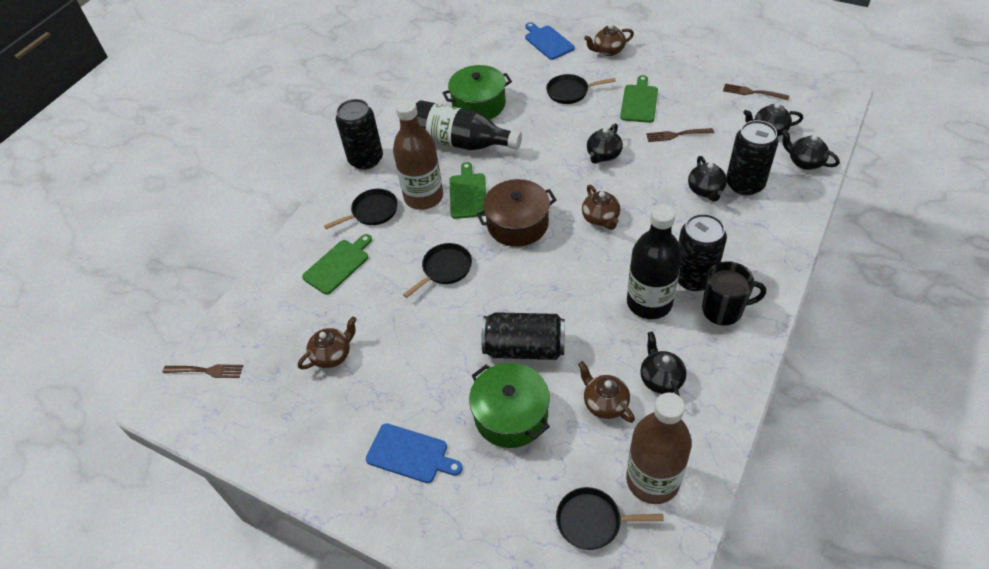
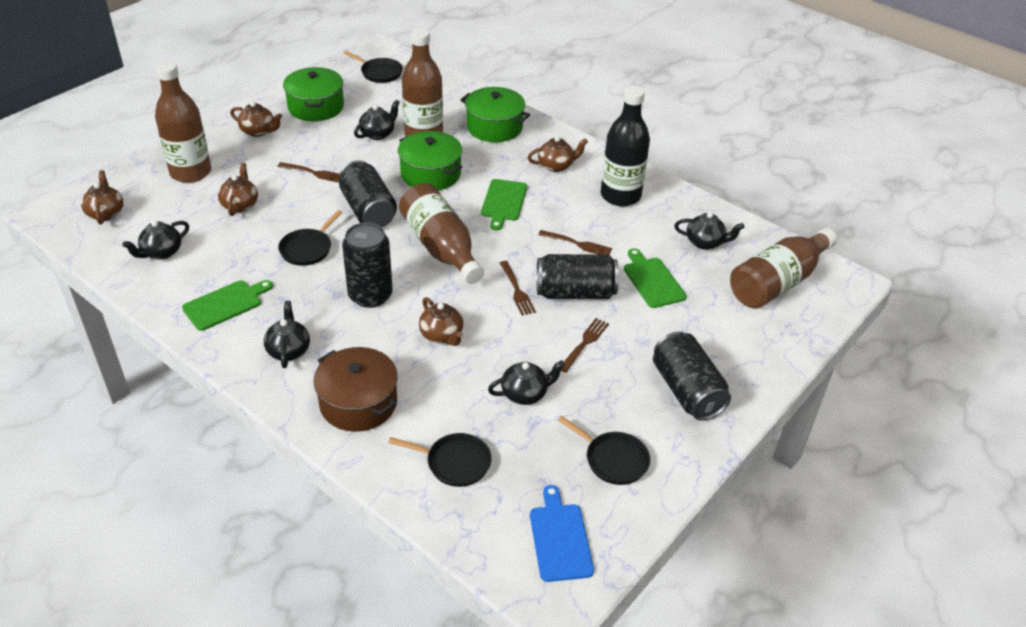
black bottle: [416,100,522,150] [627,204,682,319] = 2 -> [601,86,650,206] = 1
black mug: [702,261,766,326] = 1 -> none = 0
blue cutting board: [366,423,463,483] [525,22,575,60] = 2 -> [530,485,594,582] = 1
brown bottle: [393,99,443,210] [626,393,692,504] = 2 -> [155,61,211,183] [399,183,484,284] [402,28,443,137] [730,228,837,309] = 4
brown fork: [163,364,243,378] [646,128,714,142] [723,83,790,100] = 3 -> [277,162,339,183] [500,261,536,316] [538,230,612,255] [561,318,609,373] = 4
brown teapot: [298,316,357,370] [578,361,635,423] [582,185,620,230] [584,24,634,56] = 4 -> [81,170,123,224] [218,163,258,216] [230,101,282,137] [419,297,463,346] [527,136,588,172] = 5
green pot: [442,65,512,119] [469,363,550,448] = 2 -> [283,67,344,121] [398,131,462,190] [461,87,530,142] = 3

